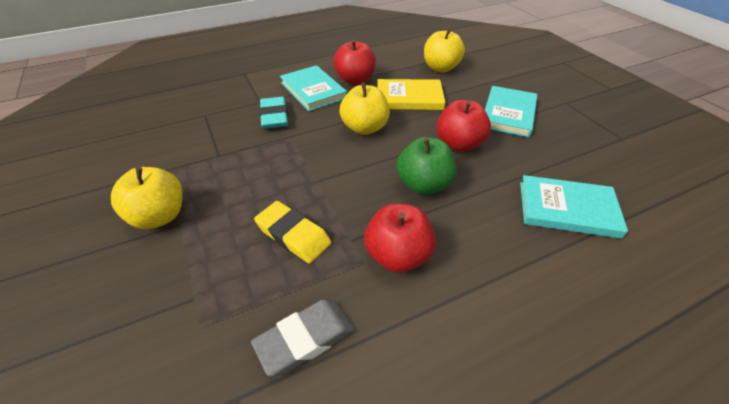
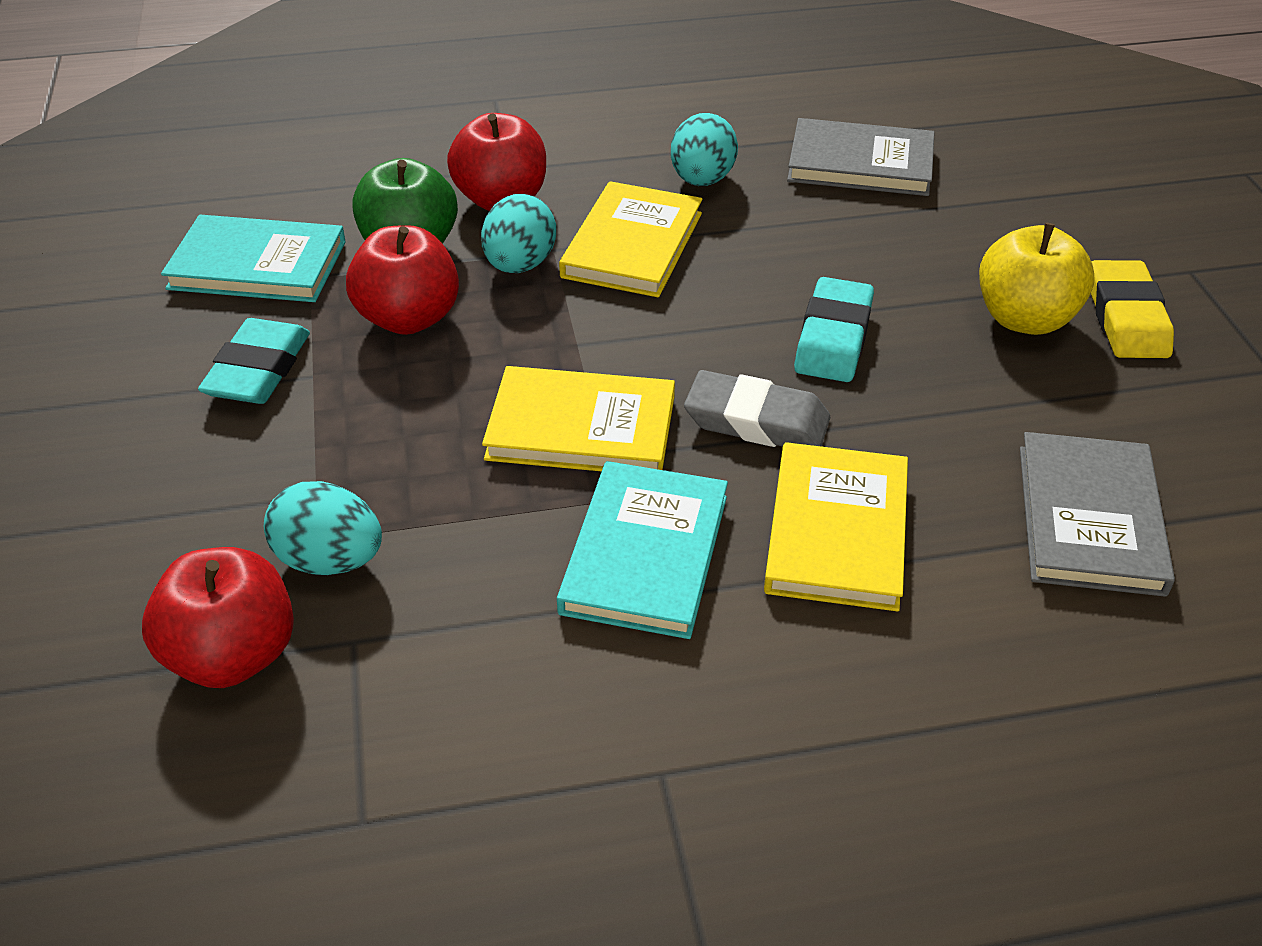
grey book: none = 0 -> [787,118,935,196] [1020,432,1175,597] = 2
turquoise book: [280,65,347,111] [485,86,537,137] [520,175,628,239] = 3 -> [161,215,346,302] [557,461,728,639] = 2
turquoise egg: none = 0 -> [264,481,382,575] [481,194,556,273] [671,113,738,186] = 3
turquoise eraser: [259,97,288,129] = 1 -> [198,318,310,404] [794,277,874,382] = 2
yellow apple: [111,167,183,229] [339,82,390,135] [424,28,465,72] = 3 -> [979,223,1095,335] = 1
yellow book: [377,79,445,110] = 1 -> [482,366,675,471] [559,181,702,297] [764,442,908,611] = 3

